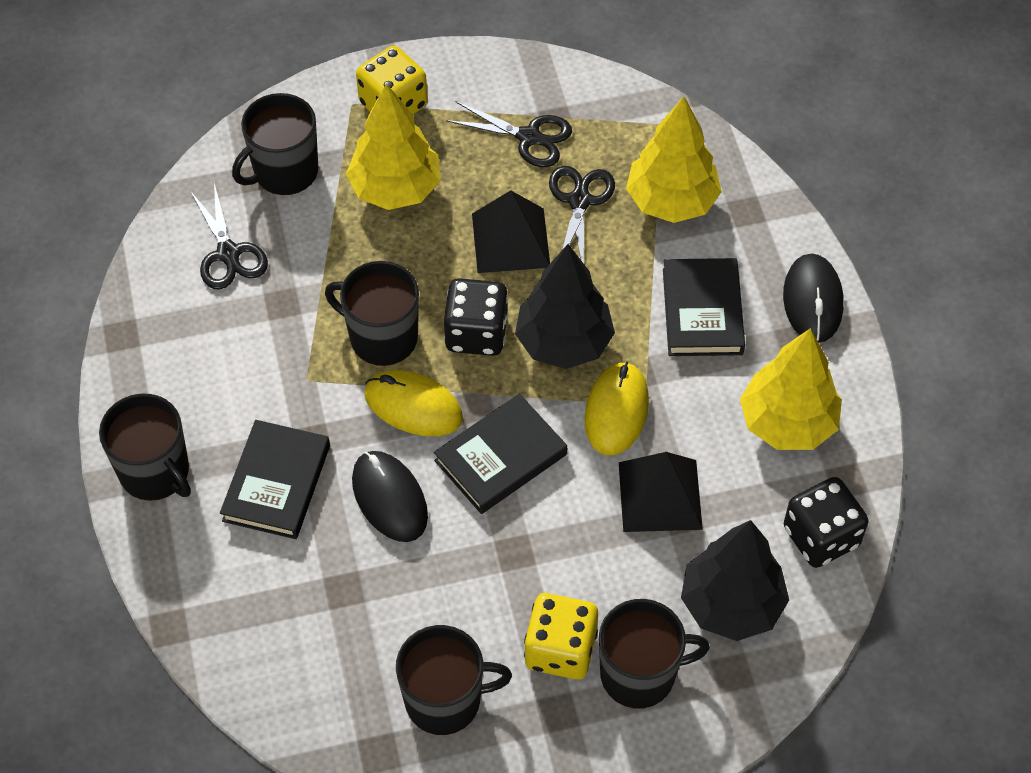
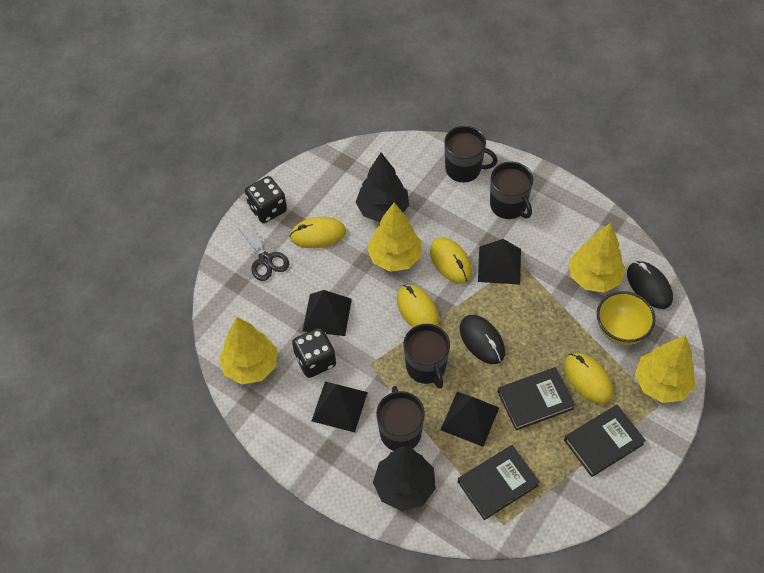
black mug: [99,394,191,501] [232,93,318,195] [325,261,419,366] [396,625,512,735] [599,599,710,709] = 5 -> [376,386,425,451] [403,324,450,389] [444,126,498,183] [490,162,533,219] = 4
black pyramid: [472,190,550,273] [619,452,703,532] = 2 -> [303,290,352,336] [312,382,368,432] [441,392,499,447] [478,239,521,285] = 4
black scissors: [190,183,268,289] [446,101,572,167] [549,166,615,263] = 3 -> [237,222,289,281] = 1
yellow bowl: none = 0 -> [597,291,656,345] = 1
yellow dice: [356,46,428,115] [524,593,598,680] = 2 -> none = 0
yellow mouse: [364,370,463,436] [585,361,649,455] = 2 -> [289,217,346,248] [397,285,439,328] [430,237,472,284] [564,353,613,404] = 4
yellow tree: [346,83,440,210] [626,96,722,223] [740,328,842,450] = 3 -> [219,317,277,384] [367,202,421,272] [569,223,626,293] [635,335,695,403] = 4

